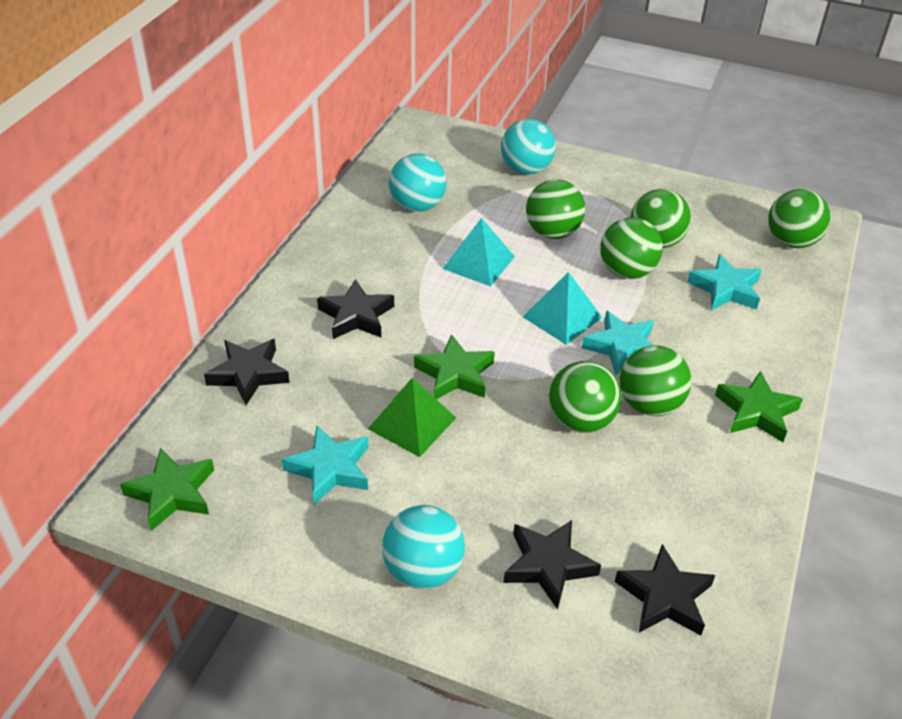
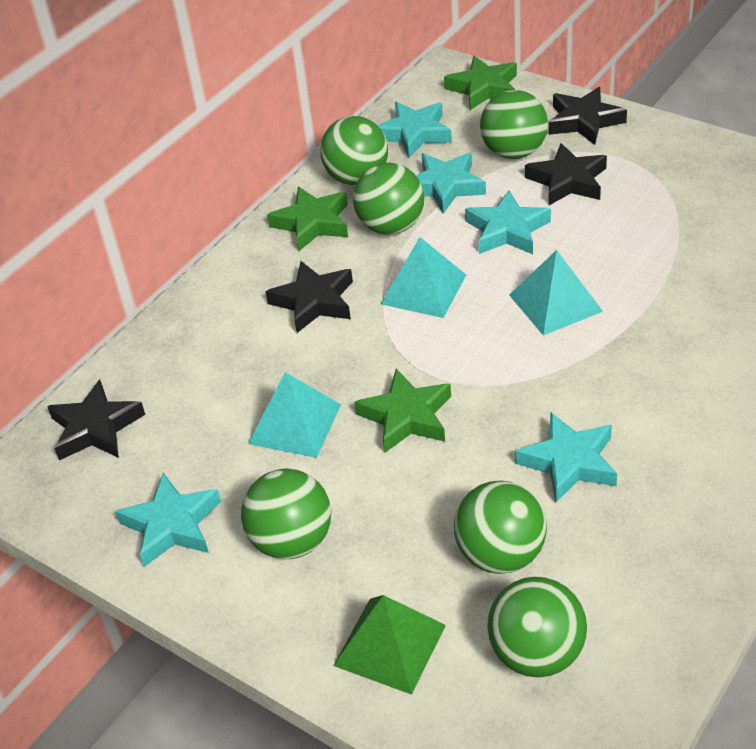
turquoise ball: [382,505,465,589] [389,154,446,212] [501,119,556,175] = 3 -> none = 0
turquoise pyramid: [442,218,515,286] [522,272,603,345] = 2 -> [248,372,341,458] [381,237,466,318] [509,250,603,336] = 3
turquoise star: [282,426,368,505] [582,311,654,375] [687,254,762,311] = 3 -> [115,473,221,567] [378,102,452,158] [416,153,486,214] [465,190,551,254] [515,412,617,503] = 5

